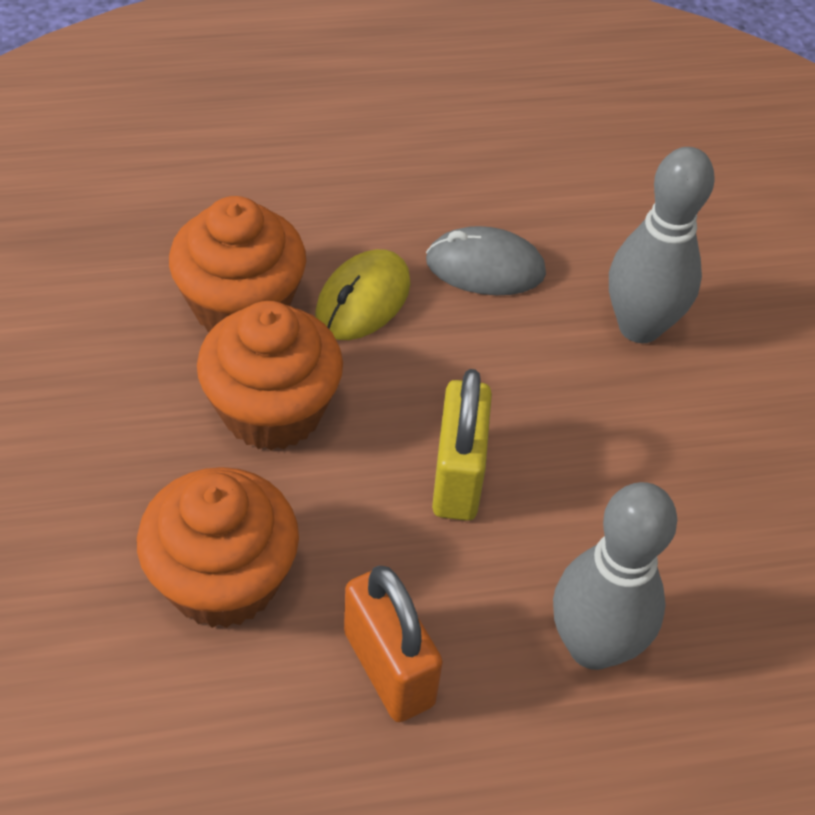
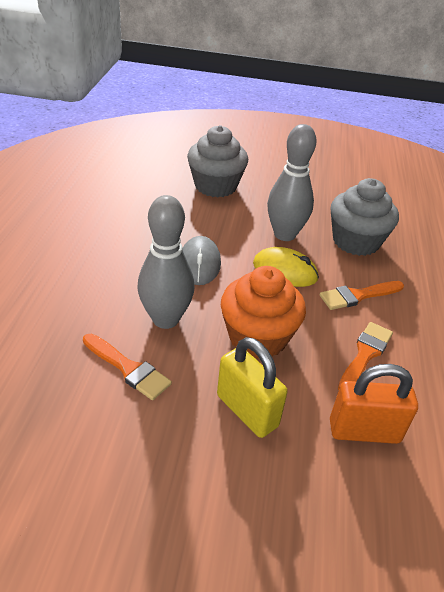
grey cupcake: none = 0 -> [187,125,248,197] [330,178,399,256] = 2
orange brush: none = 0 -> [83,334,172,400] [320,281,404,310] [338,322,393,390] = 3
orange cupcake: [137,467,299,628] [169,196,306,332] [197,301,343,450] = 3 -> [221,266,306,359] = 1

